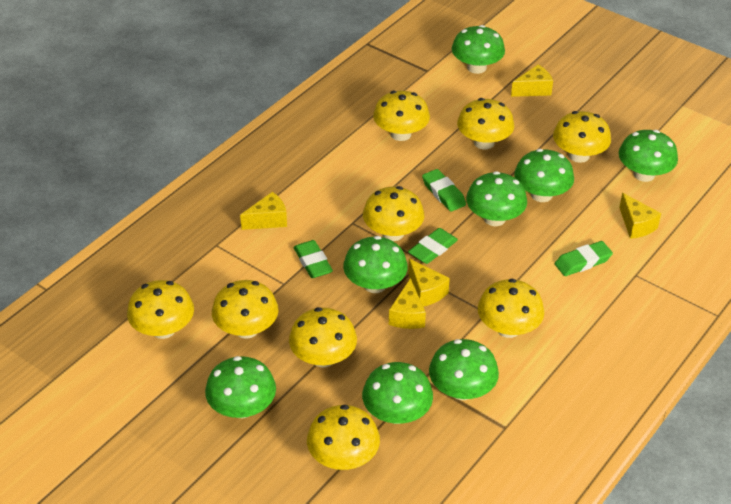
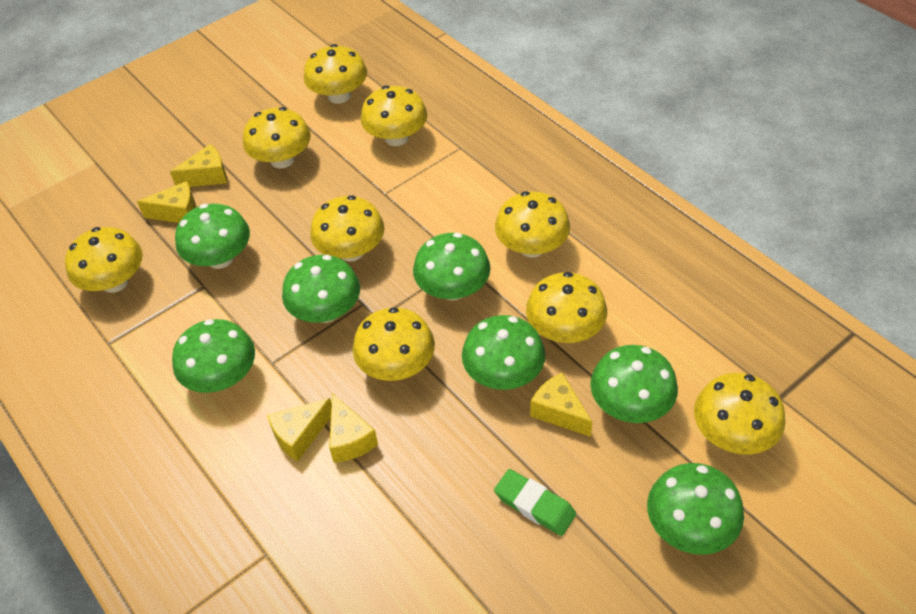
green eraser: [294,240,333,278] [408,228,458,264] [422,169,466,212] [555,241,613,276] = 4 -> [494,469,576,536] = 1
green mushroom: [205,356,276,418] [343,236,408,293] [362,362,433,424] [429,339,499,400] [452,25,505,74] [466,171,527,226] [514,149,574,202] [619,130,678,182] = 8 -> [172,319,255,393] [175,204,250,269] [282,255,360,323] [413,233,491,300] [462,315,545,390] [590,345,678,423] [647,463,744,555] = 7

